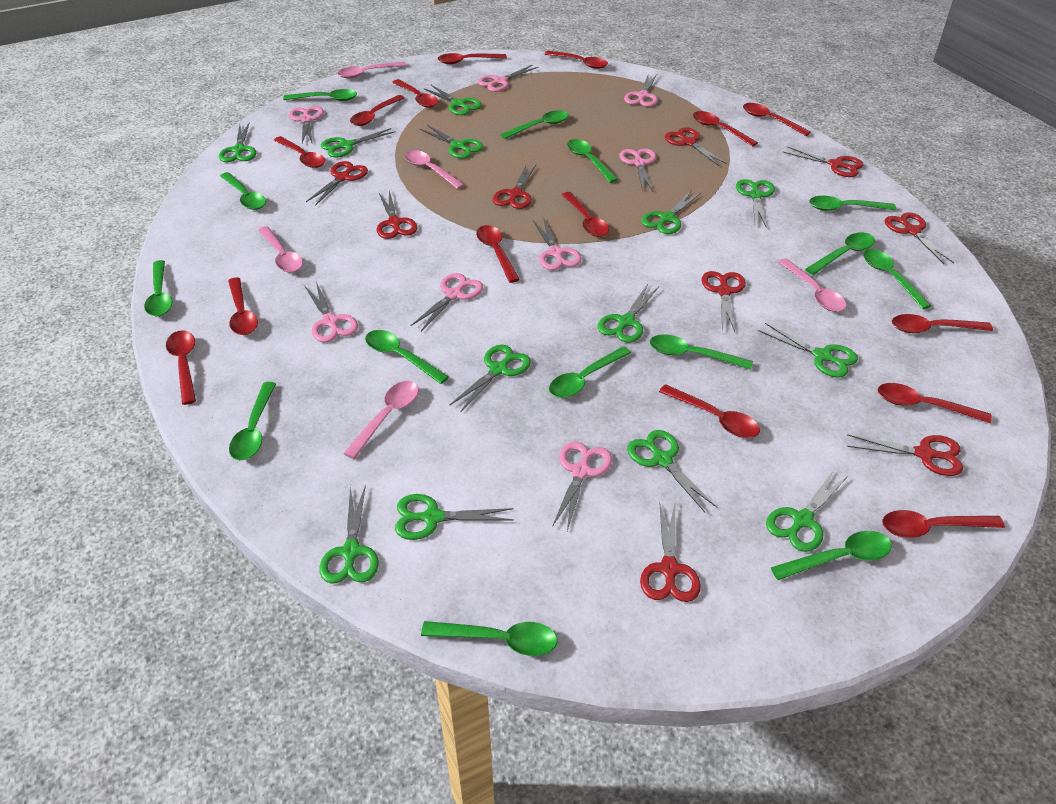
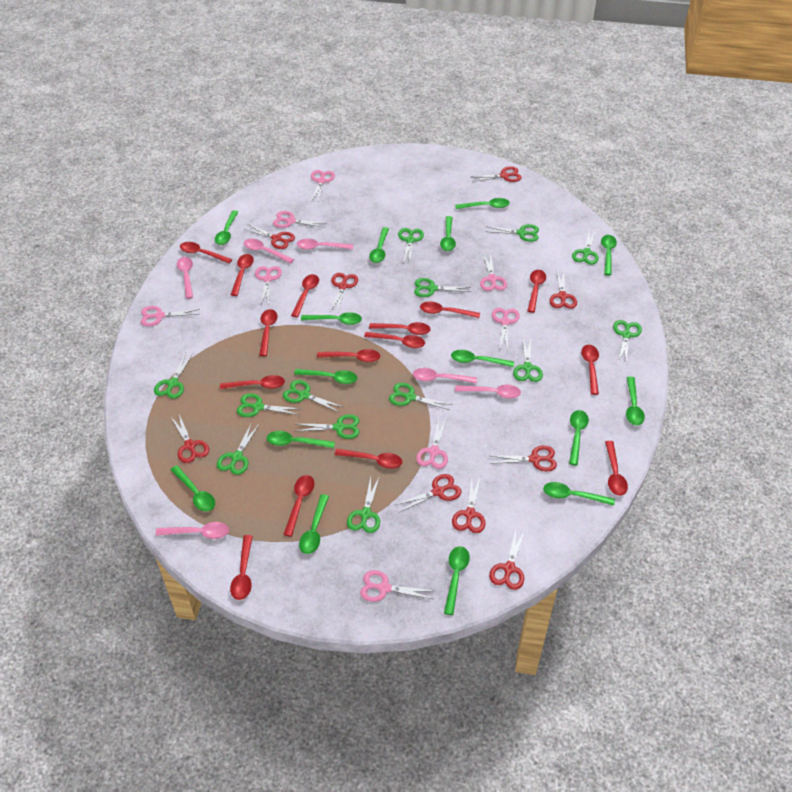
green spoon: [144,260,173,316] [220,172,266,210] [229,382,276,460] [283,89,357,101] [365,330,449,384] [421,621,558,656] [500,110,569,139] [549,346,631,398] [567,139,618,183] [650,334,753,370] [771,531,892,580] [805,232,875,275] [809,196,896,211] [863,249,932,309] = 14 -> [170,465,215,511] [215,211,238,245] [267,431,335,448] [294,369,357,384] [299,494,329,554] [301,312,362,325] [369,227,389,263] [440,216,456,251] [444,546,470,615] [451,350,514,367] [455,198,510,209] [543,482,615,506] [569,410,589,465] [601,235,617,275] [626,377,645,425] = 15
pink spoon: [258,226,303,273] [338,62,407,78] [343,381,419,459] [404,150,465,189] [778,258,846,312] = 5 -> [156,522,229,539] [177,257,193,299] [244,239,294,264] [297,239,353,250] [413,368,477,383] [455,385,521,399] = 6

